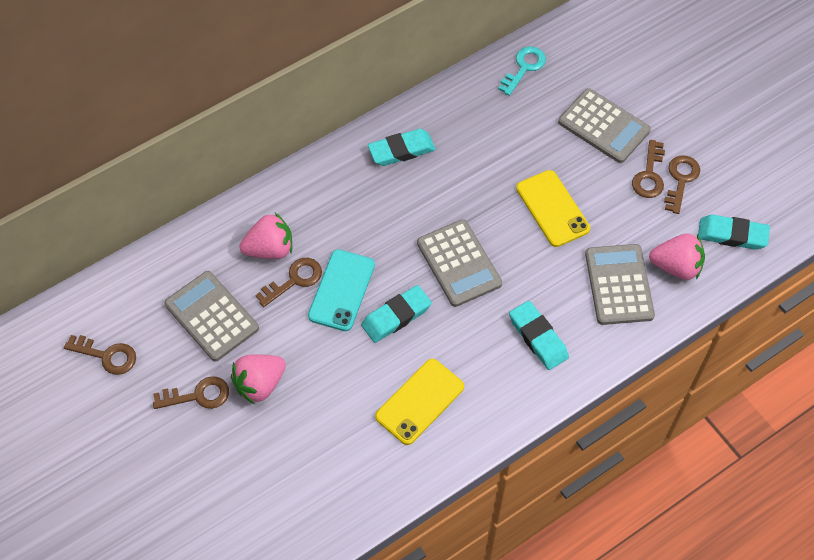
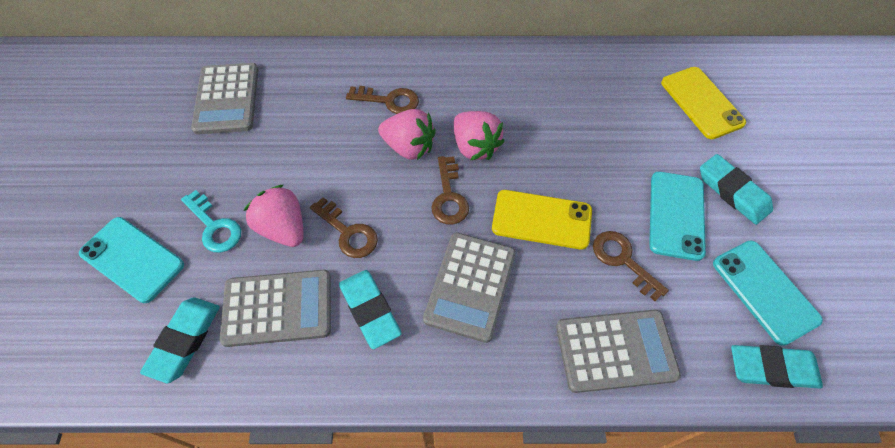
brown key: [64,335,136,375] [153,376,229,409] [256,258,322,307] [632,140,665,198] [664,155,700,214] = 5 -> [310,197,378,258] [346,86,419,114] [431,156,469,225] [593,231,669,301] = 4
turquoise phone: [308,249,375,331] = 1 -> [79,217,184,303] [649,172,706,261] [713,241,823,346] = 3

